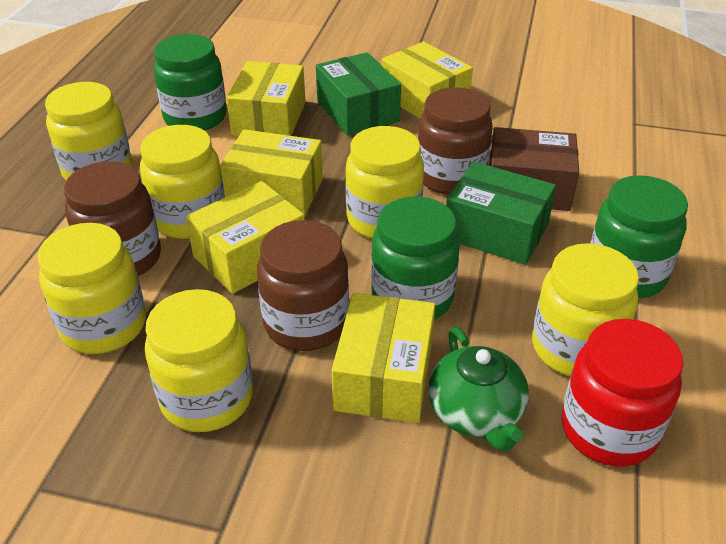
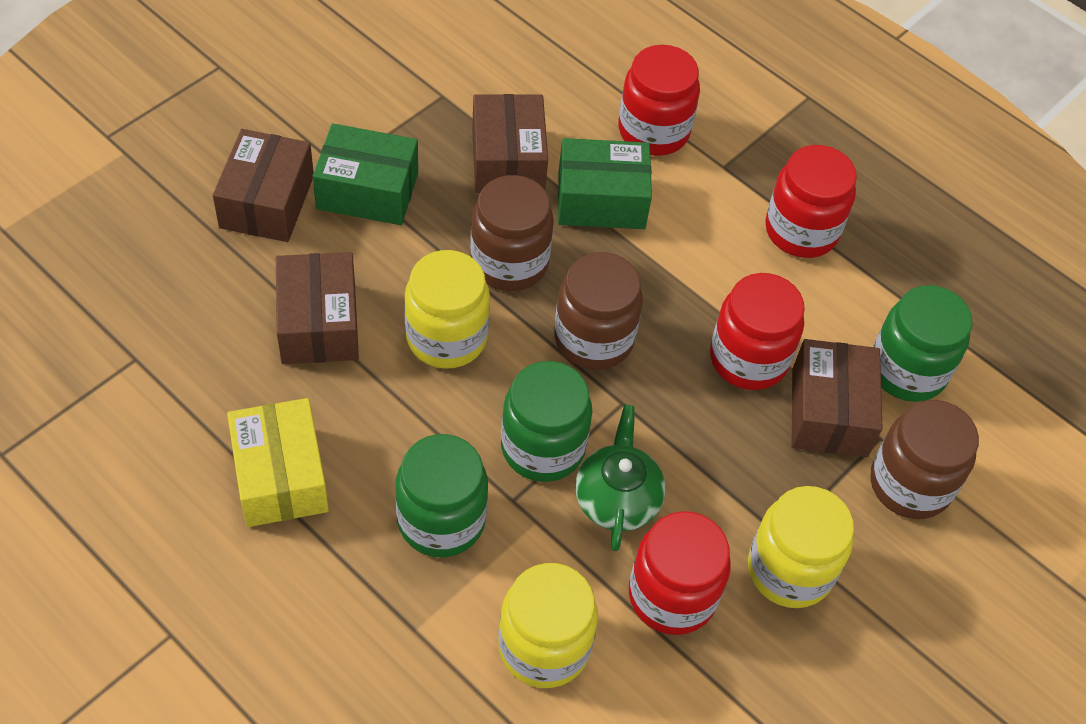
brown box: [489,127,579,211] = 1 -> [213,129,314,242] [276,252,359,364] [472,94,548,193] [792,339,883,457] = 4
red jar: [562,319,683,467] = 1 -> [618,45,700,156] [629,511,731,635] [710,273,805,390] [765,145,857,258] = 4
yellow box: [186,181,305,294] [220,129,323,217] [227,61,305,136] [332,293,435,423] [382,42,473,119] = 5 -> [227,398,329,527] = 1
yellow jar: [38,223,146,354] [45,82,132,180] [140,125,225,239] [145,289,253,432] [345,126,424,239] [532,243,639,376] = 6 -> [404,250,490,369] [499,563,598,688] [748,486,854,608] = 3

